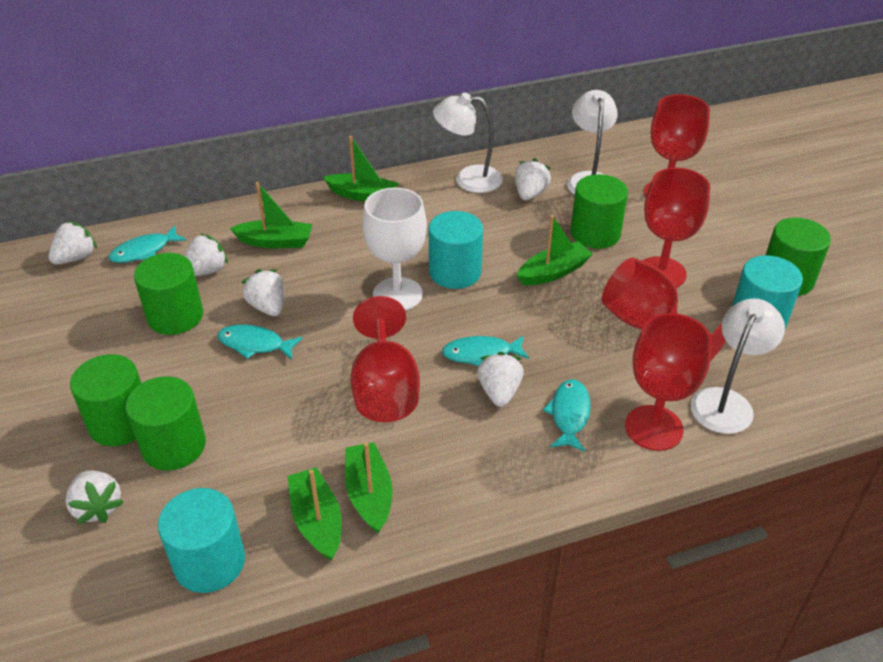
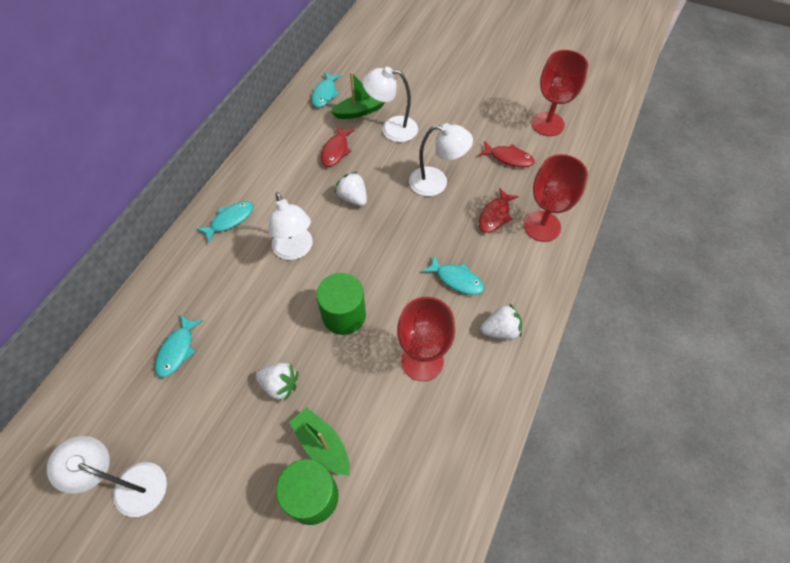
green boat: [230,182,312,248] [287,467,342,561] [323,136,399,202] [345,442,393,534] [517,215,592,285] = 5 -> [289,407,350,476] [331,72,385,119] = 2
green cylinder: [70,354,141,446] [126,376,206,471] [134,253,203,335] [570,174,628,249] [766,218,831,296] = 5 -> [276,459,339,525] [316,273,366,335] = 2
red fish: none = 0 -> [321,126,354,167] [478,141,535,167] [479,188,519,233] = 3
red goblet: [350,296,420,422] [602,257,726,361] [625,313,712,451] [643,168,710,288] [644,94,710,197] = 5 -> [397,297,455,381] [524,154,588,242] [531,50,588,136] = 3
turquoise cylinder: [158,488,245,593] [429,211,483,289] [732,255,803,329] = 3 -> none = 0
white goblet: [363,187,427,311] = 1 -> none = 0
white lamp: [433,93,503,193] [567,90,618,195] [691,298,785,434] = 3 -> [47,436,167,517] [269,192,313,260] [362,67,418,142] [409,123,473,196] = 4
white strawberry: [48,221,97,264] [65,470,124,524] [184,234,228,276] [241,269,284,316] [477,352,524,407] [515,158,551,200] = 6 -> [256,363,298,402] [335,172,367,206] [481,303,522,340] = 3

